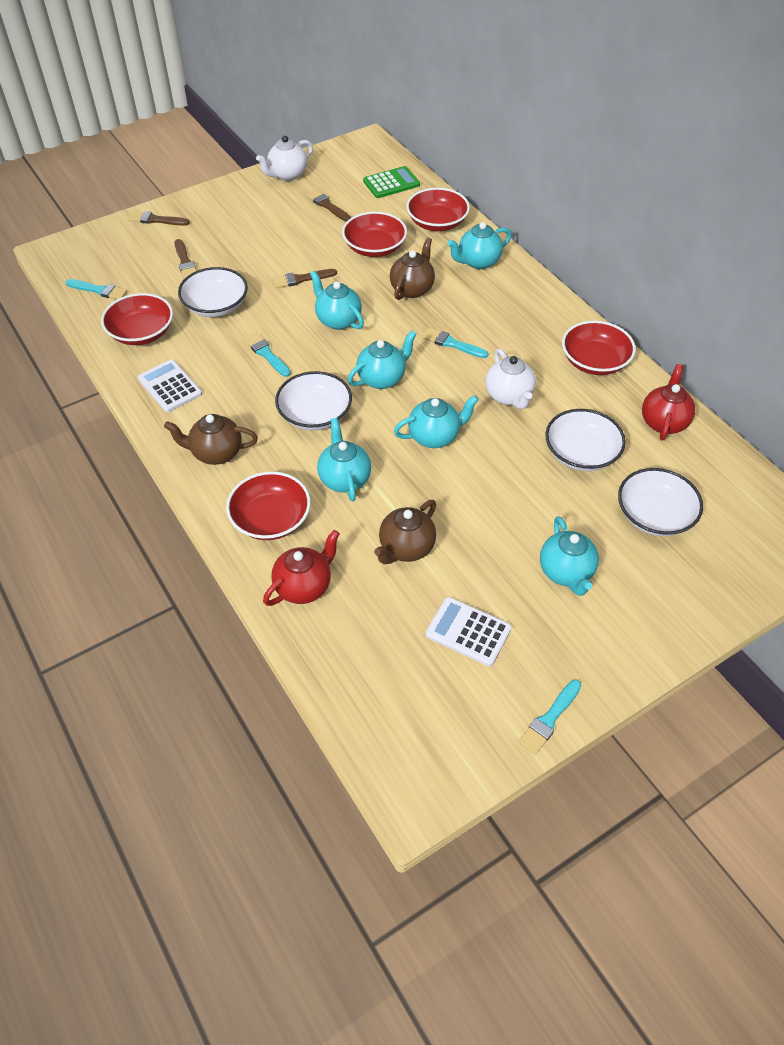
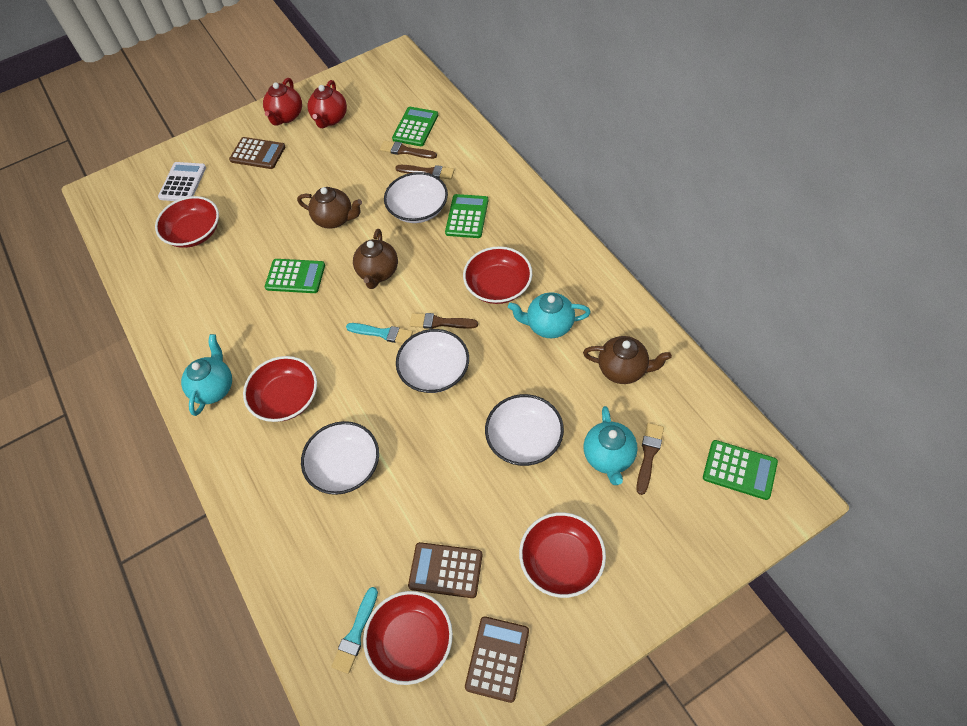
brown calculator: none = 0 -> [229,137,285,169] [408,542,483,598] [465,616,529,703] = 3
green calculator: [363,166,420,198] = 1 -> [265,259,325,293] [392,107,438,146] [445,194,488,238] [703,440,778,500] = 4
turquoise brush: [66,279,128,299] [244,333,291,377] [422,328,488,358] [518,680,581,755] = 4 -> [331,587,378,674] [346,323,413,344] = 2
turquoise teapot: [310,270,364,330] [317,418,371,502] [348,331,417,389] [394,395,479,448] [448,222,512,269] [540,516,599,596] = 6 -> [181,334,232,416] [508,292,591,338] [584,406,637,485] = 3
white calculator: [138,359,202,412] [426,597,512,666] = 2 -> [158,162,206,201] = 1
white teapot: [256,136,313,181] [486,349,536,409] = 2 -> none = 0

